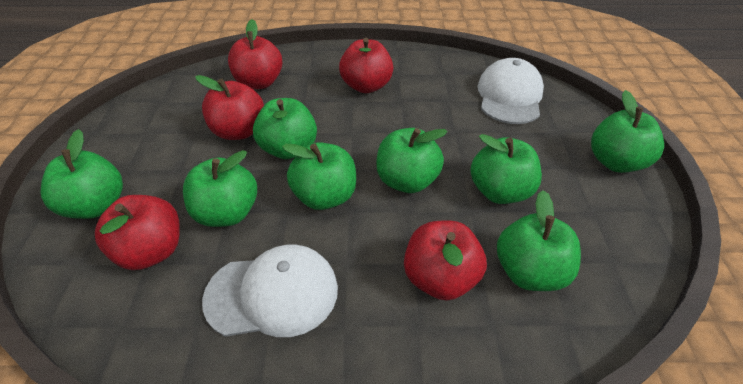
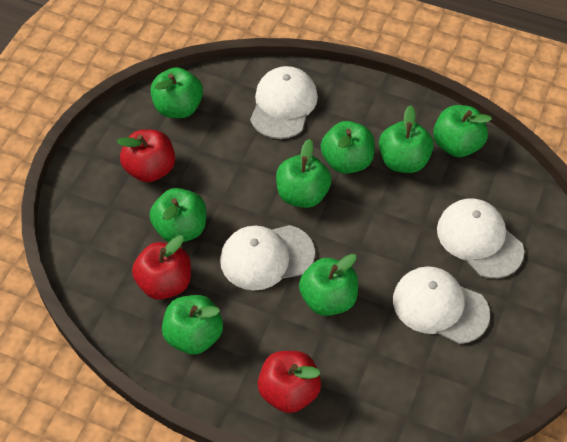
red apple: [95,195,180,270] [195,75,264,140] [228,19,282,89] [339,38,393,93] [404,221,487,301] = 5 -> [117,129,175,182] [132,235,191,300] [258,351,321,413] = 3
white cap: [202,245,338,337] [477,58,544,124] = 2 -> [220,225,315,290] [250,66,318,139] [393,266,490,344] [437,199,524,278] = 4

